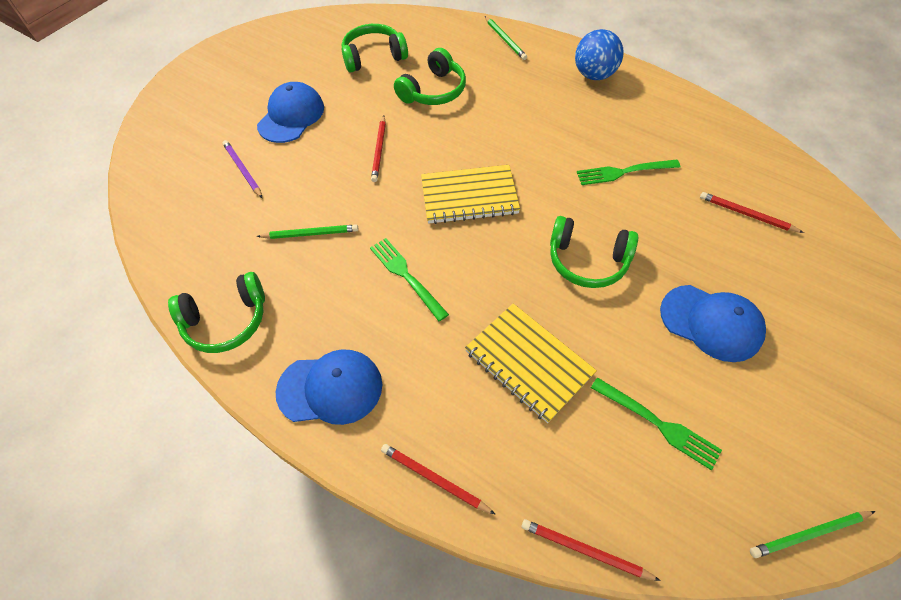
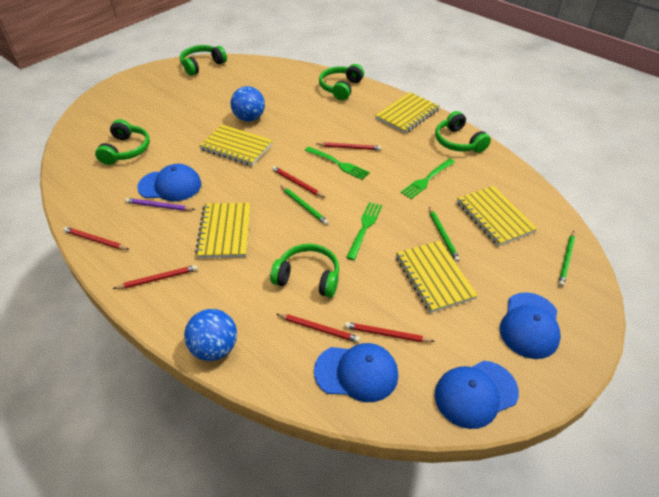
blue ball: [575,29,624,80] = 1 -> [184,309,237,361] [231,86,265,122] = 2
blue cap: [257,82,324,143] [276,349,382,425] [660,285,766,362] = 3 -> [137,164,201,201] [314,343,398,402] [435,361,519,429] [500,292,561,359] = 4
green headphones: [168,272,265,353] [342,24,408,72] [394,48,466,105] [550,216,638,288] = 4 -> [95,119,150,165] [180,45,227,76] [270,244,339,297] [319,64,364,100] [435,111,491,153] = 5
red pencil: [371,116,386,182] [381,444,495,514] [522,519,661,581] [700,192,804,233] = 4 -> [63,227,130,250] [113,265,198,289] [272,166,325,198] [277,314,360,343] [317,142,381,151] [344,322,435,342] = 6
yellow notebook: [421,165,520,224] [465,304,597,423] = 2 -> [195,203,251,258] [199,125,273,166] [375,92,440,133] [396,241,478,313] [457,186,538,246] = 5

